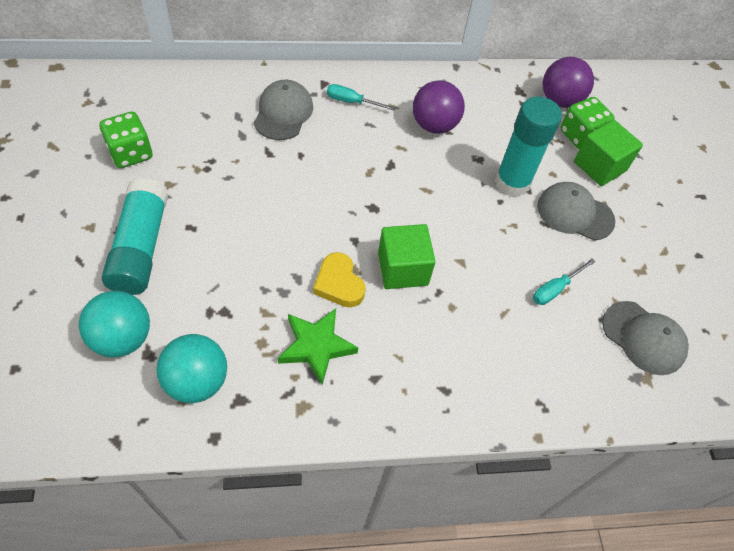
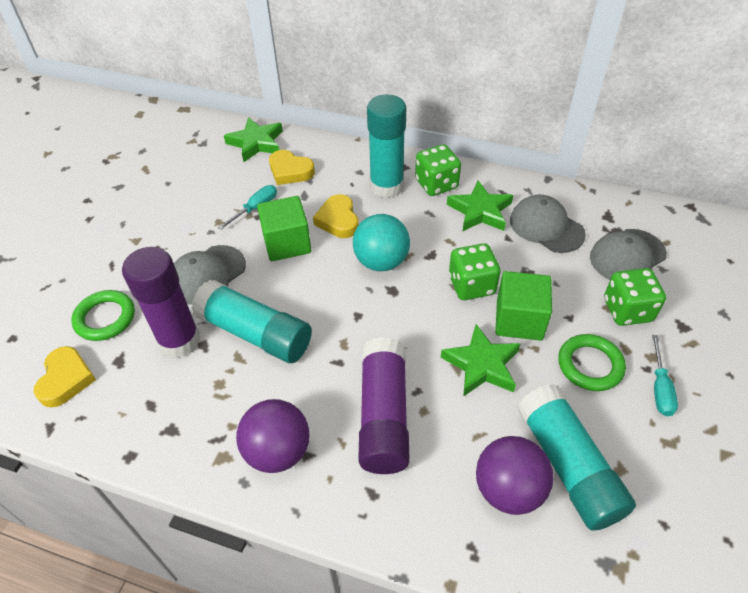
green dice: [100,112,152,168] [561,97,614,149] = 2 -> [415,144,461,196] [449,243,501,300] [604,268,666,326] = 3
green ring: none = 0 -> [72,290,135,341] [558,334,626,391] = 2
green star: [278,308,358,385] = 1 -> [224,117,283,162] [441,324,521,397] [447,180,513,232] = 3
purple glue stick: none = 0 -> [122,247,200,358] [358,337,410,474] = 2
turquoise ball: [79,291,150,358] [156,334,227,403] = 2 -> [353,214,410,271] = 1
turquoise glue stick: [102,178,168,295] [495,97,562,197] = 2 -> [191,280,312,363] [367,94,406,198] [517,384,636,531] = 3
yellow heart: [313,252,366,307] = 1 -> [34,346,96,408] [269,150,315,185] [313,194,358,238] = 3

